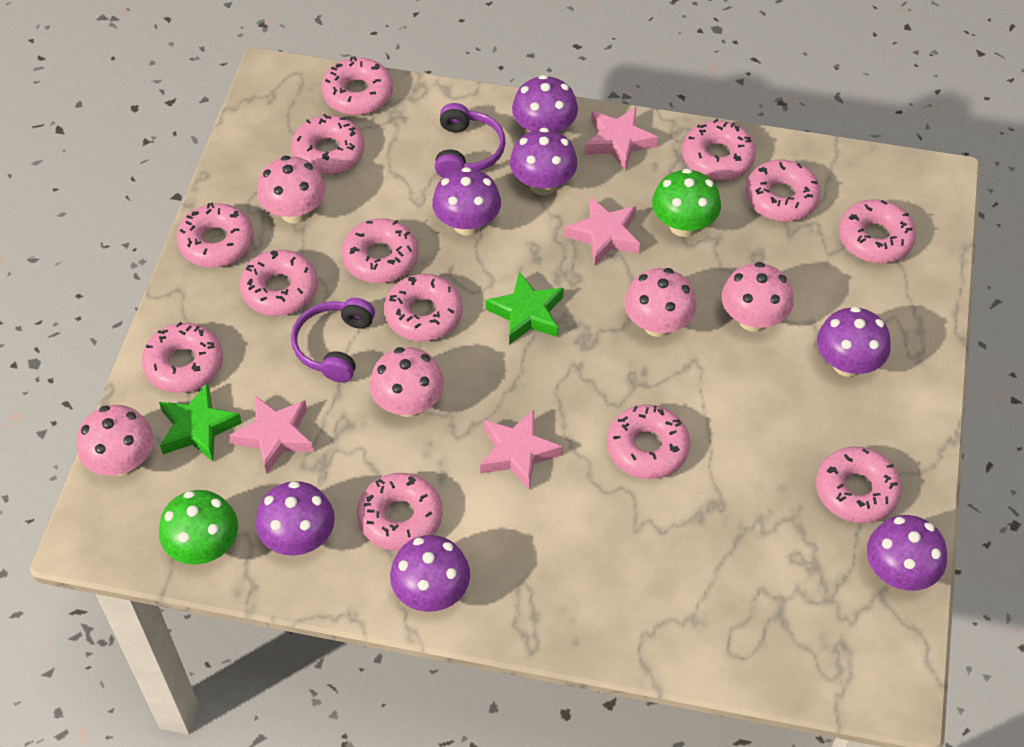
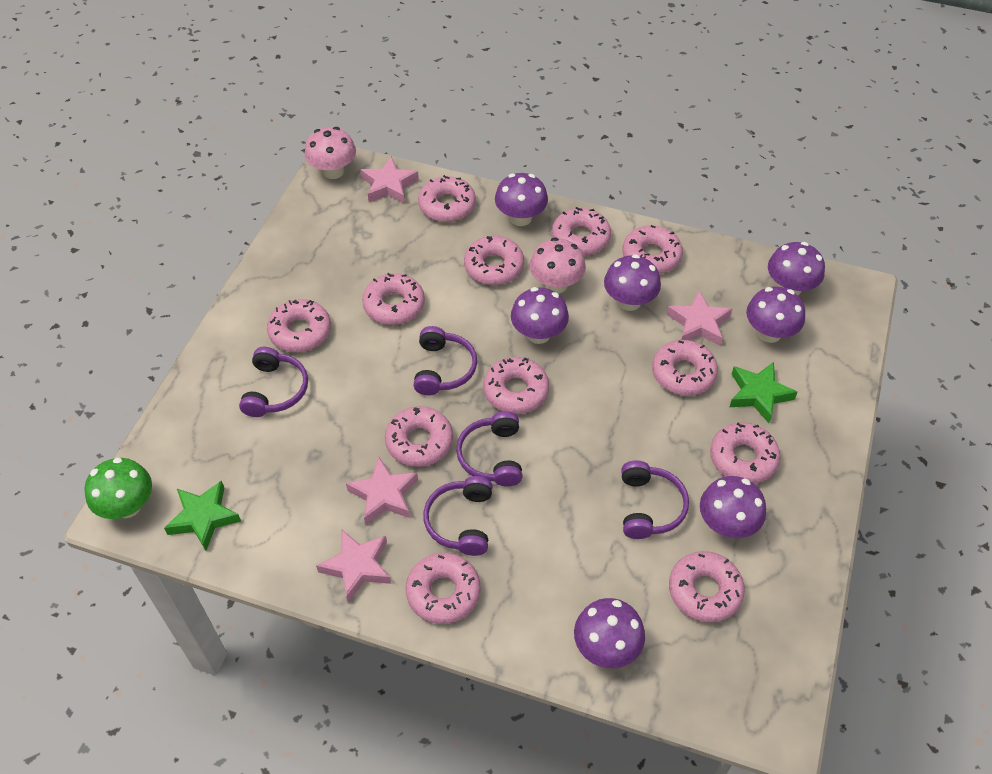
green mushroom: [159,490,238,565] [652,168,721,237] = 2 -> [85,457,152,519] = 1
pink donut: [142,322,223,393] [177,202,254,268] [240,250,318,316] [291,114,364,175] [322,56,393,115] [342,218,418,283] [357,473,442,551] [384,274,462,341] [607,405,690,479] [682,119,756,181] [745,160,821,222] [816,446,902,523] [839,199,916,263] = 13 -> [267,299,331,352] [362,273,425,325] [385,406,453,467] [406,553,481,624] [418,175,476,222] [464,236,524,285] [483,357,549,414] [552,207,611,256] [623,225,683,274] [652,340,718,396] [669,551,745,623] [710,422,781,484] = 12
pink mushroom: [77,405,154,476] [257,156,326,223] [370,347,444,417] [624,268,697,337] [722,262,794,332] = 5 -> [305,127,356,179] [530,237,586,293] = 2
purple headphones: [291,298,375,383] [435,103,506,177] = 2 -> [239,347,308,417] [413,326,477,395] [423,476,493,556] [456,411,523,487] [621,461,689,539] = 5

